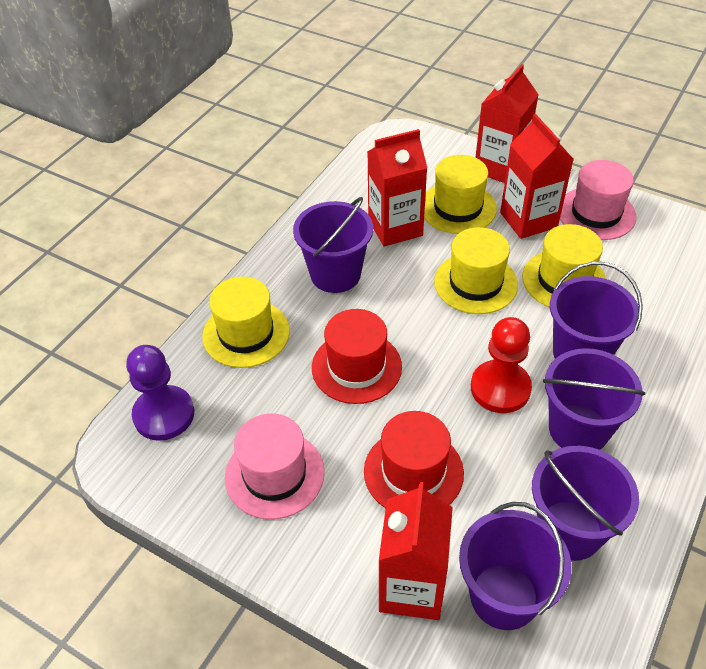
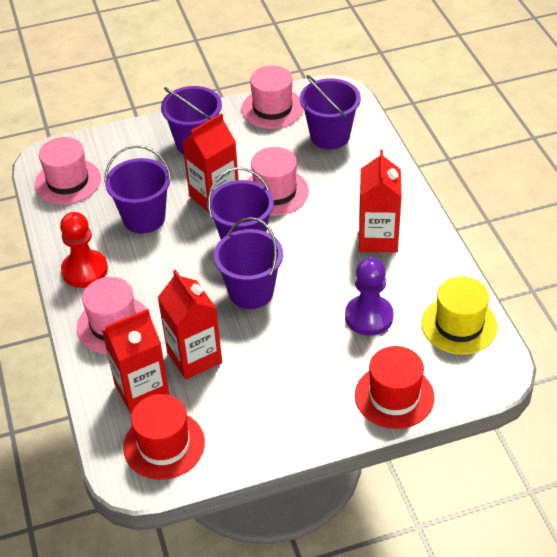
pink hat: [225,413,325,519] [560,160,637,240] = 2 -> [35,137,101,204] [77,277,151,354] [242,66,304,129] [247,147,309,216] = 4
yellow hat: [202,277,290,368] [424,155,497,234] [434,227,518,314] [522,224,606,307] = 4 -> [421,276,498,355] = 1

